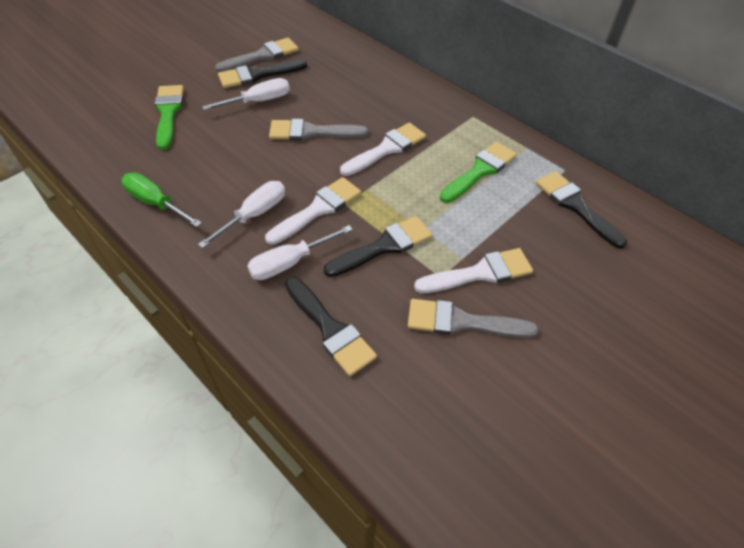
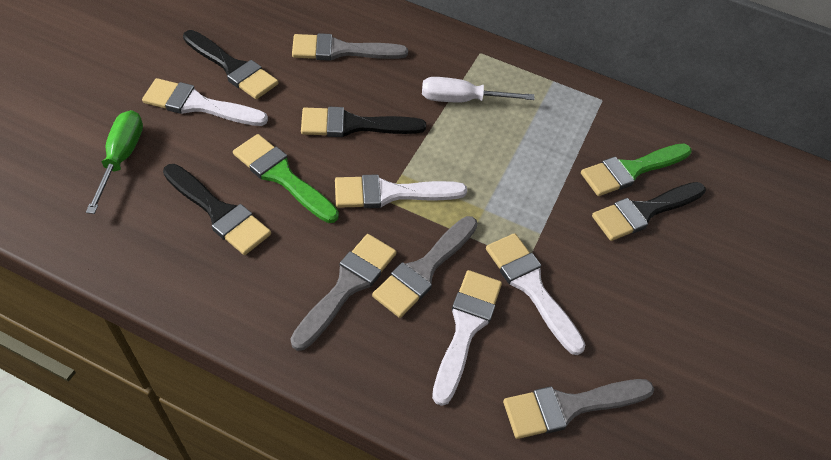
grey brush: [215,38,299,72] [269,119,368,141] [408,299,538,338] = 3 -> [291,234,397,351] [292,33,408,61] [372,216,478,318] [503,379,654,439] = 4
white brush: [265,177,361,245] [340,123,426,176] [414,248,533,293] = 3 -> [142,78,268,126] [335,175,467,208] [432,270,502,406] [486,233,585,355] = 4
white screwdriver: [198,181,285,248] [202,78,290,110] [247,225,353,280] = 3 -> [422,77,535,102] = 1

